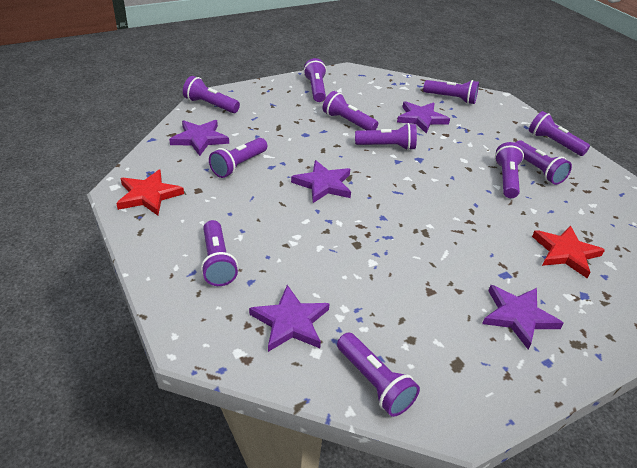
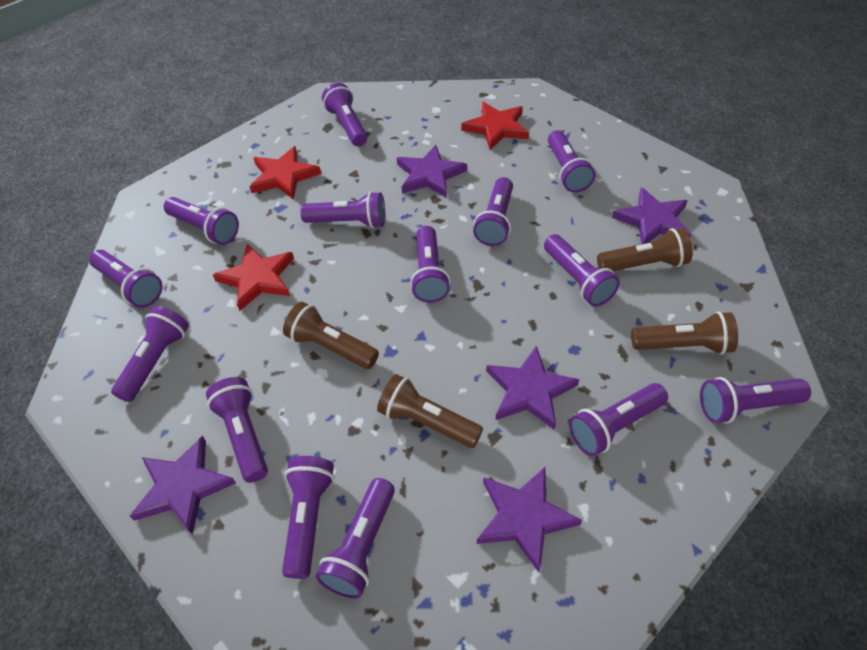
brown flashlight: none = 0 -> [283,302,379,369] [377,374,483,448] [597,228,693,271] [631,311,738,355] = 4
purple flashlight: [183,76,240,113] [201,220,238,286] [209,138,267,178] [303,58,327,102] [323,91,378,130] [337,333,420,417] [355,123,417,150] [423,80,479,104] [495,142,524,198] [515,141,572,185] [529,111,590,156] = 11 -> [89,250,163,308] [111,306,189,402] [164,197,239,245] [206,377,268,483] [282,456,334,579] [300,191,385,229] [316,478,395,599] [322,83,368,146] [410,226,451,303] [473,177,513,246] [544,234,620,307] [548,130,595,193] [569,383,668,456] [700,377,811,424] = 14
red star: [116,170,184,216] [532,225,605,278] = 2 -> [213,244,294,311] [250,146,321,200] [461,102,529,150] = 3

